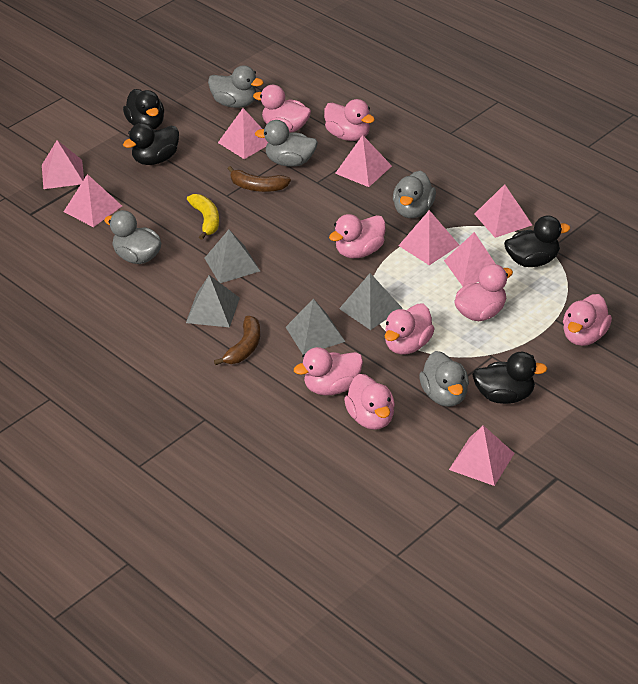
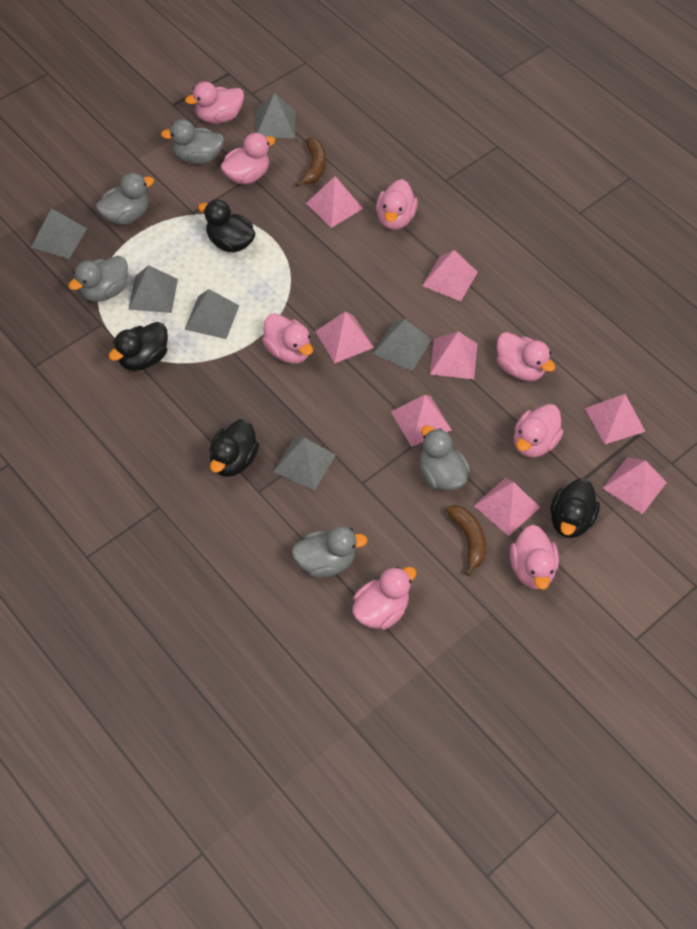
grey pyramid: [186,275,240,327] [205,230,260,283] [286,299,345,355] [339,273,403,330] = 4 -> [31,208,87,259] [128,265,178,313] [185,289,239,339] [256,93,295,138] [273,437,336,491] [373,319,432,371] = 6
yellow banana: [187,194,219,240] = 1 -> none = 0

